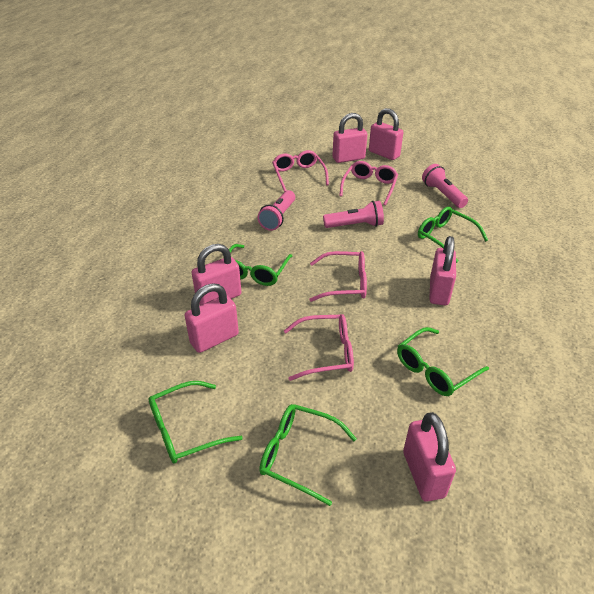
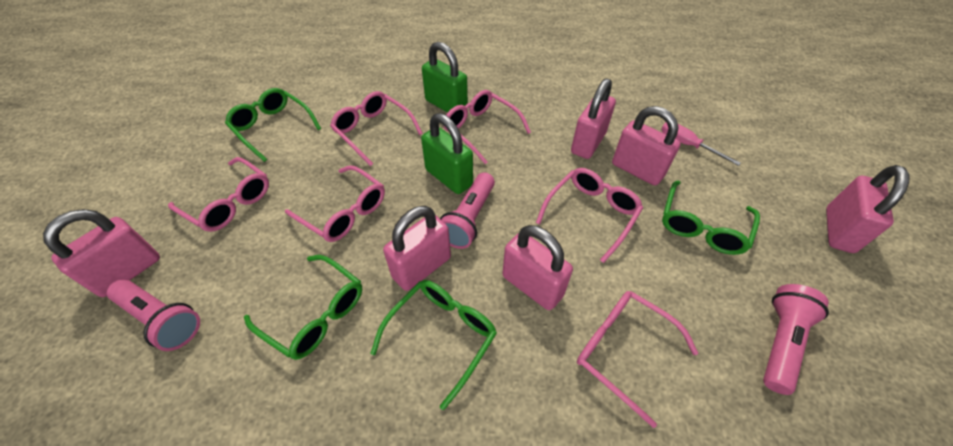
green glasses: [149,381,243,463] [229,244,292,286] [259,404,357,506] [397,327,489,396] [418,207,488,263] = 5 -> [225,88,321,162] [244,255,362,360] [370,280,497,410] [662,181,760,255] = 4
green padlock: none = 0 -> [421,113,473,194] [422,42,468,113] = 2
pink glasses: [272,150,329,192] [284,314,354,381] [309,251,367,302] [339,161,398,205] = 4 -> [168,157,269,232] [285,165,385,242] [330,91,423,166] [443,90,531,164] [536,168,643,263] [577,291,698,428] = 6
pink screwdriver: none = 0 -> [661,122,741,166] = 1

